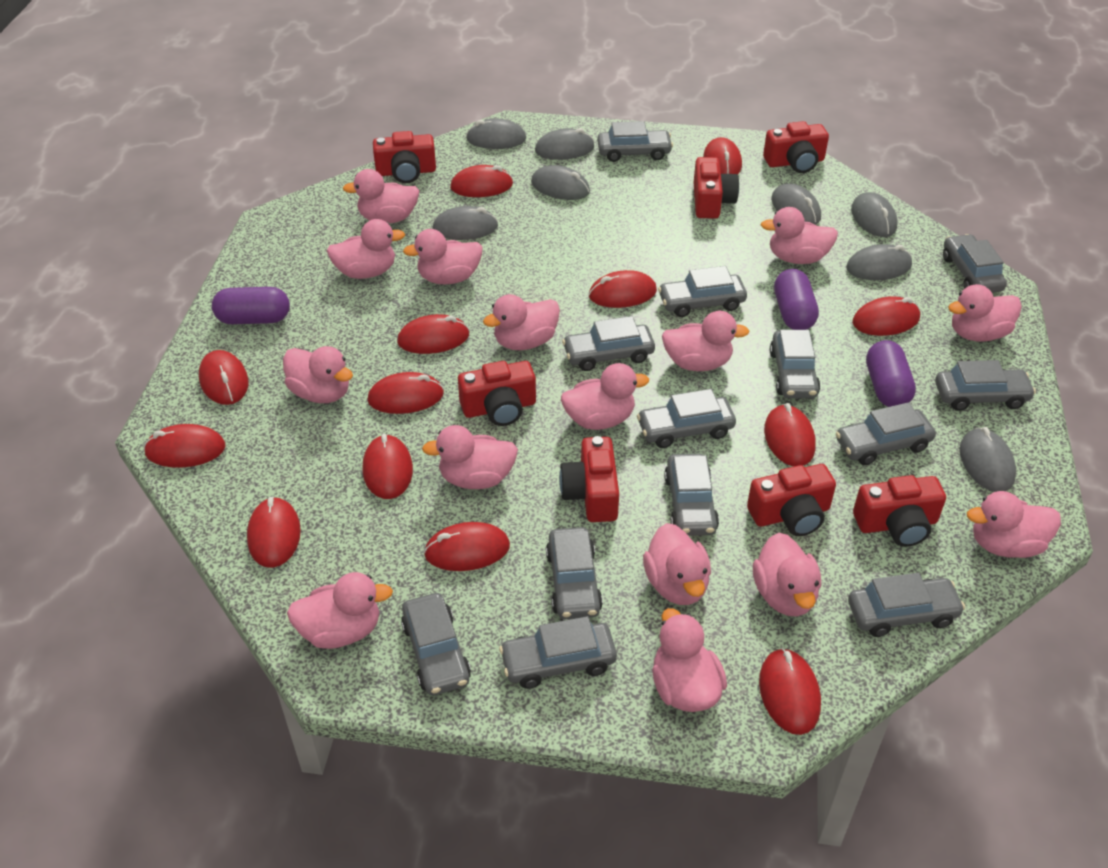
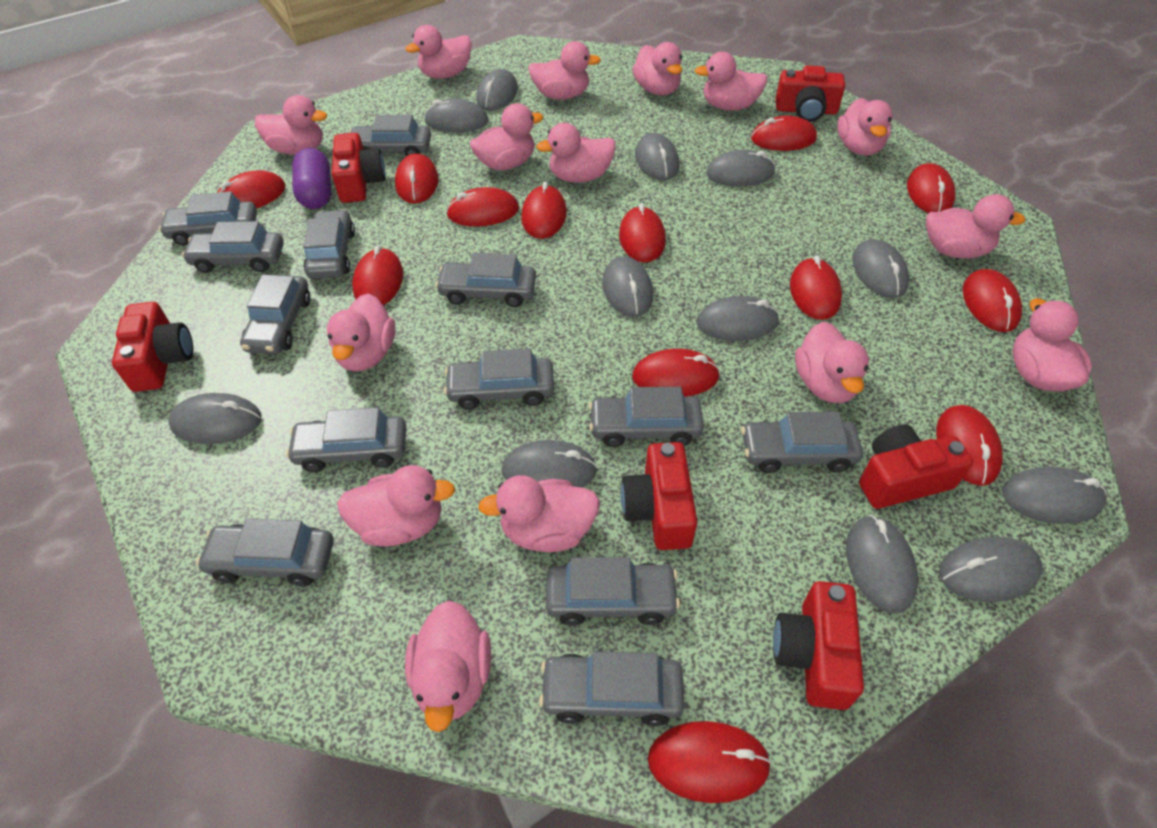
grey mouse: [432,206,498,240] [466,119,526,149] [531,165,590,200] [535,128,594,160] [771,183,821,225] [846,244,912,280] [851,192,897,237] [960,427,1016,492] = 8 -> [168,393,262,444] [424,99,489,133] [476,69,518,111] [502,440,598,487] [602,256,653,317] [635,133,679,180] [697,296,779,341] [706,150,776,187] [846,515,918,614] [852,239,909,298] [939,537,1043,602] [1002,466,1106,524] = 12
purple capsule: [212,287,290,324] [774,269,819,330] [866,340,916,407] = 3 -> [292,148,331,209] = 1
red camera: [373,131,436,183] [458,361,536,426] [559,436,619,522] [693,157,739,219] [747,464,836,536] [763,121,829,173] [853,475,946,547] = 7 -> [112,302,193,392] [332,133,386,203] [621,442,697,550] [773,581,864,710] [776,66,845,122] [859,425,973,509] = 6

